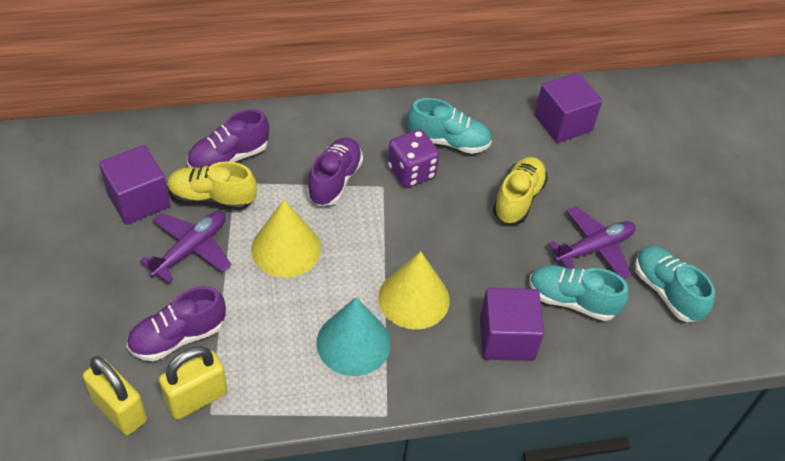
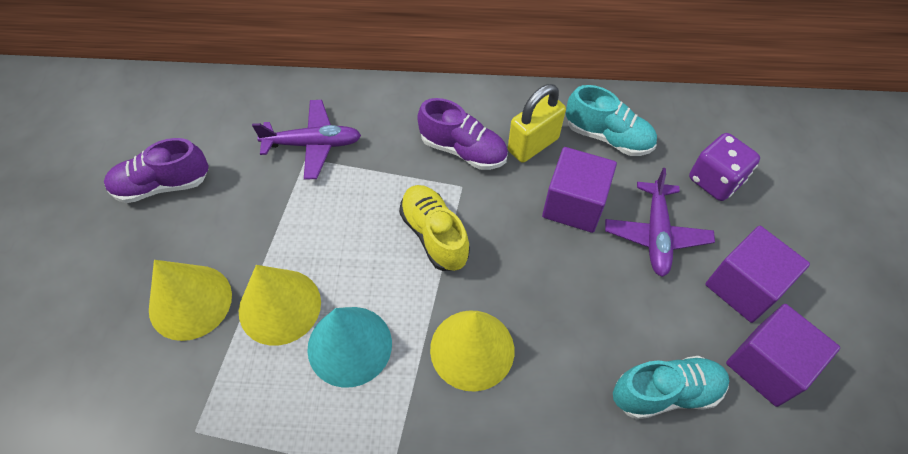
purple shoe: [127,286,226,361] [187,109,269,168] [307,137,363,206] = 3 -> [104,138,209,203] [417,98,508,170] = 2
turquoise shoe: [408,98,492,154] [530,265,629,321] [635,246,715,322] = 3 -> [566,85,657,156] [613,356,729,419] = 2
yellow cone: [251,200,321,278] [378,251,450,330] = 2 -> [149,260,232,341] [239,265,321,345] [430,310,514,392] = 3
yellow padlock: [83,356,147,435] [159,346,227,420] = 2 -> [508,84,566,163] = 1
yellow shoe: [167,162,257,210] [493,157,548,224] = 2 -> [399,185,470,271] = 1

